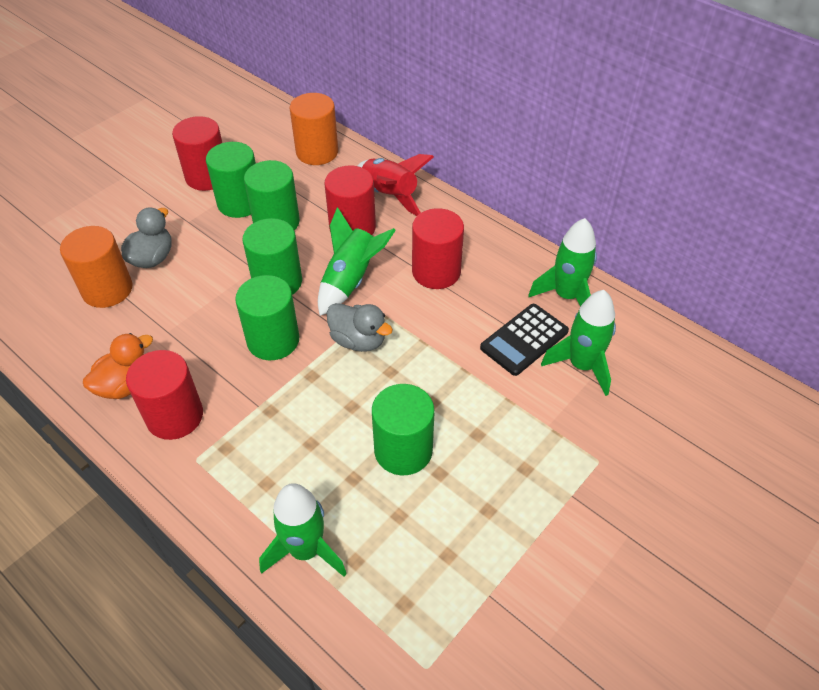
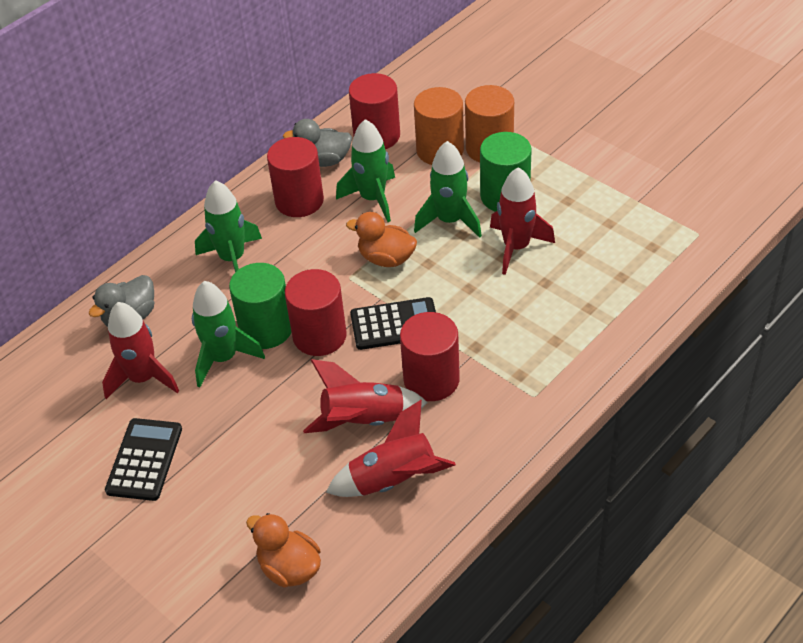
black calculator: [480,304,569,376] = 1 -> [105,418,182,501] [350,297,436,350] = 2
green cylinder: [206,142,256,218] [235,275,299,360] [242,218,302,295] [244,160,300,230] [372,384,435,475] = 5 -> [229,263,291,349] [480,132,532,212] = 2
orange duck: [83,333,153,399] = 1 -> [246,513,321,588] [346,212,417,267] = 2
red rocket: [358,154,434,216] = 1 -> [102,302,179,399] [303,359,428,433] [326,400,456,497] [490,167,555,275] = 4

